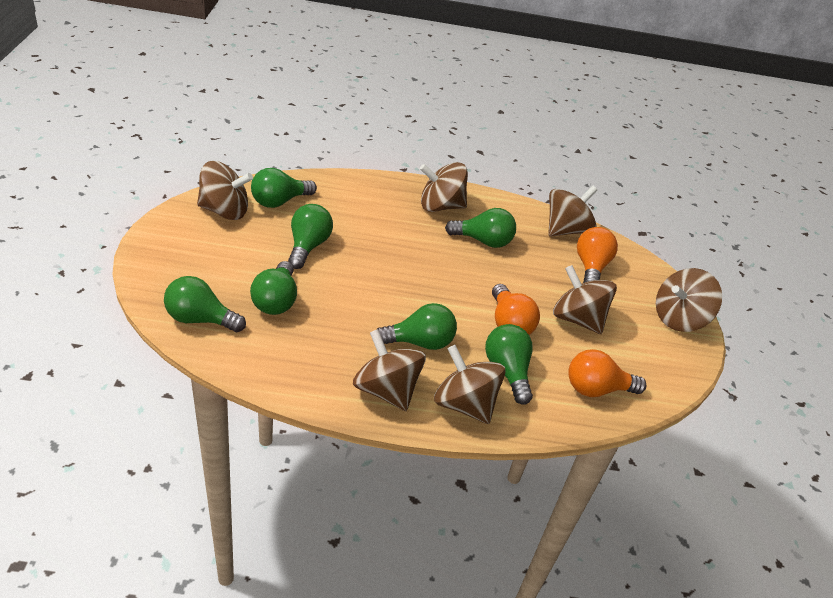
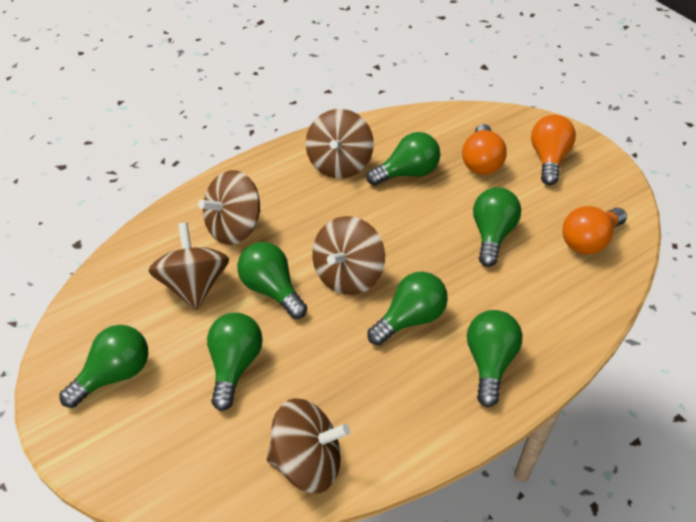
brown spinning top: [197,161,253,220] [353,329,426,411] [420,162,468,212] [434,345,505,424] [548,185,597,237] [553,265,617,334] [656,268,722,332] = 7 -> [148,222,229,310] [198,170,260,245] [267,398,350,493] [306,109,374,179] [312,216,385,295] = 5

